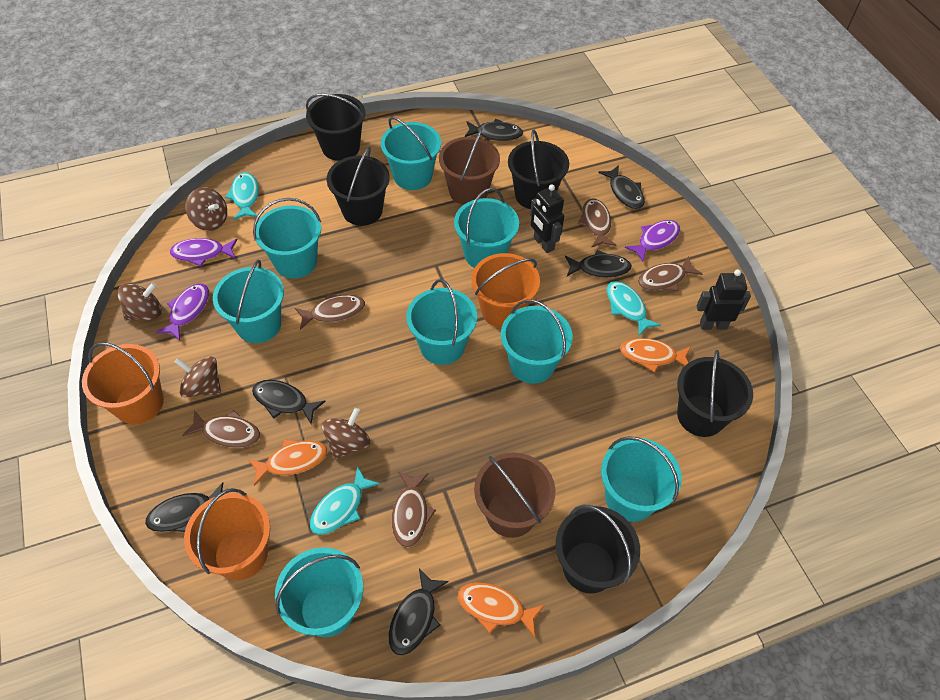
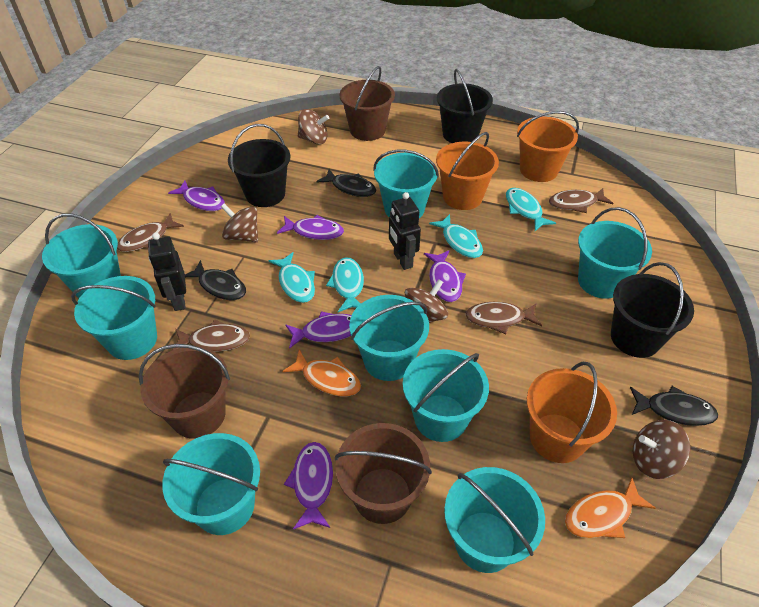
black bucket: [306,93,365,161] [327,146,390,226] [508,129,569,209] [556,505,640,594] [677,350,753,437] = 5 -> [228,124,290,207] [437,69,493,143] [611,262,694,358] = 3
black fish: [145,482,223,532] [252,380,326,424] [389,569,449,655] [464,119,523,141] [565,250,632,277] [598,165,645,209] = 6 -> [185,260,246,300] [316,169,376,197] [630,386,718,426] = 3
brown bucket: [439,127,500,205] [474,453,555,538] = 2 -> [139,344,230,439] [335,423,432,524] [340,66,395,141] = 3
brown fish: [182,410,260,448] [295,294,365,330] [392,472,436,547] [578,198,616,248] [638,256,702,291] = 5 -> [117,213,184,252] [172,319,250,352] [466,302,542,334] [549,188,613,213] = 4
orange fish: [248,439,327,486] [458,582,544,637] [620,338,691,373] = 3 -> [282,350,361,397] [565,478,655,538] = 2
purple fish: [156,283,209,341] [170,238,238,266] [624,220,680,262] = 3 -> [168,181,225,211] [277,215,344,240] [284,442,333,529] [285,311,352,349] [424,250,466,302] = 5
turquoise fish: [225,172,259,220] [310,466,380,535] [607,281,661,336] = 3 -> [269,252,315,303] [326,257,364,312] [429,214,483,258] [506,188,556,231] = 4

